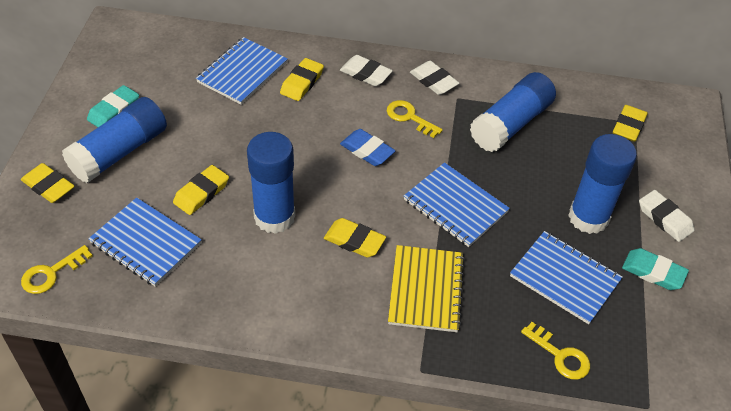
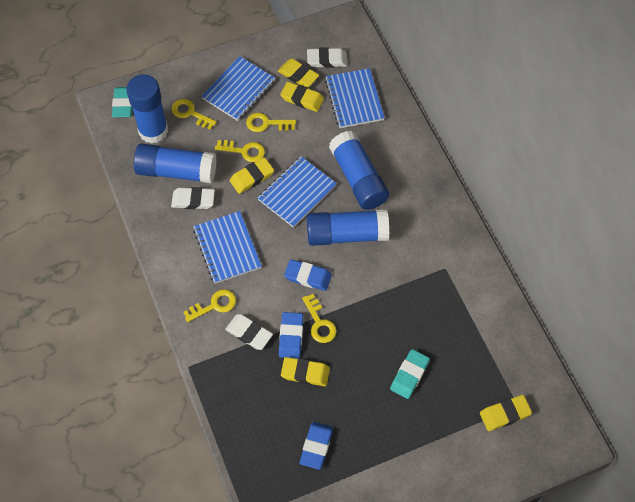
blue eraser: [340,129,396,166] = 1 -> [279,312,303,359] [284,259,332,291] [300,422,333,470] = 3
yellow key: [21,245,93,294] [387,100,443,138] [521,322,590,379] = 3 -> [172,99,217,130] [183,289,236,322] [215,140,265,162] [246,113,296,132] [302,294,337,343] = 5
yellow notebook: [388,245,465,332] = 1 -> none = 0

